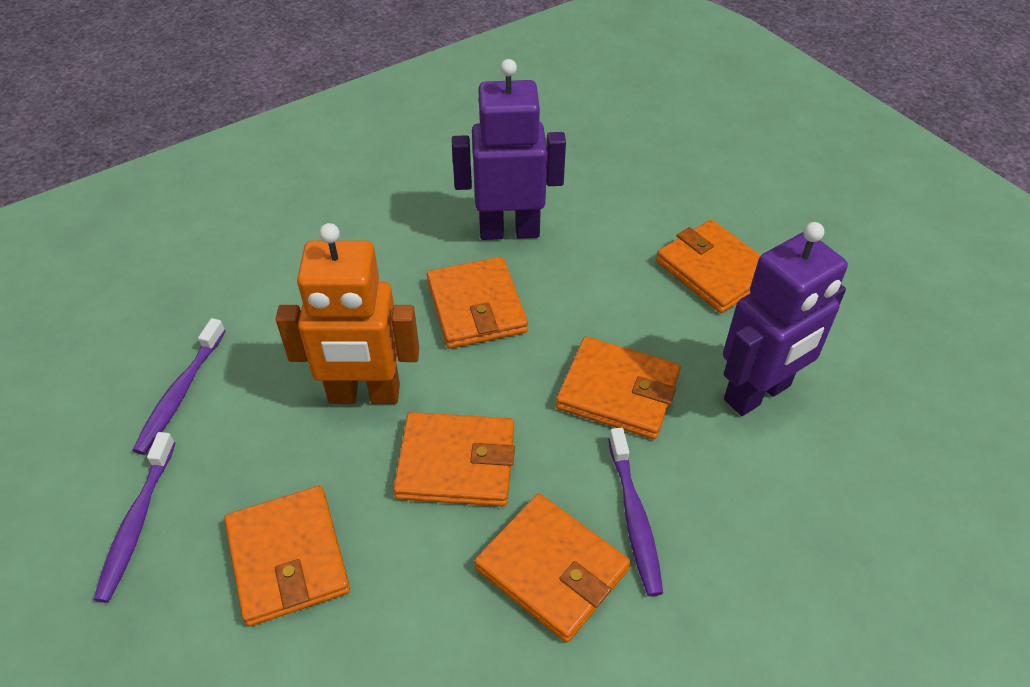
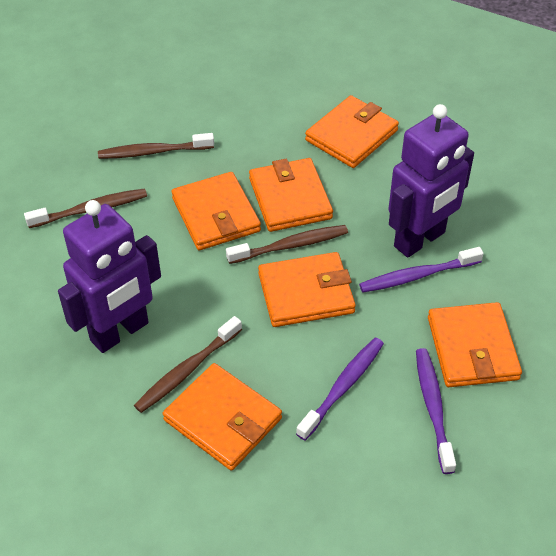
brown toothbrush: none = 0 -> [24,188,147,228] [98,133,214,159] [134,316,242,413] [226,225,348,264] = 4
orange robot: [276,223,419,404] = 1 -> none = 0

